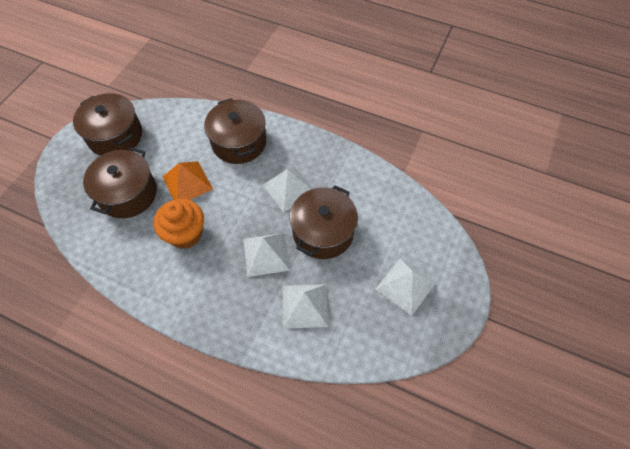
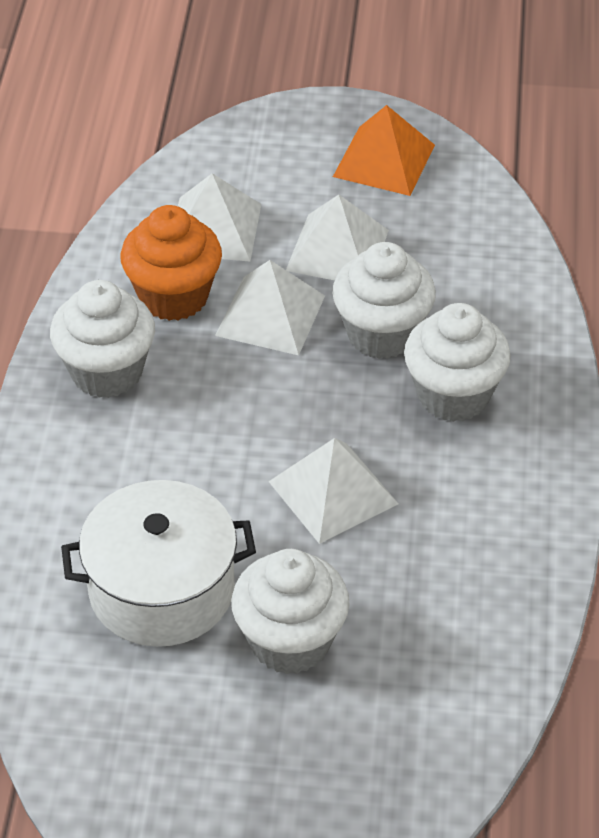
brown pot: [73,93,142,156] [83,147,157,218] [204,98,267,164] [290,185,358,259] = 4 -> none = 0
white cupcake: none = 0 -> [50,280,155,398] [231,549,350,674] [332,242,436,359] [404,303,511,422] = 4
white pot: none = 0 -> [61,480,256,647] = 1

